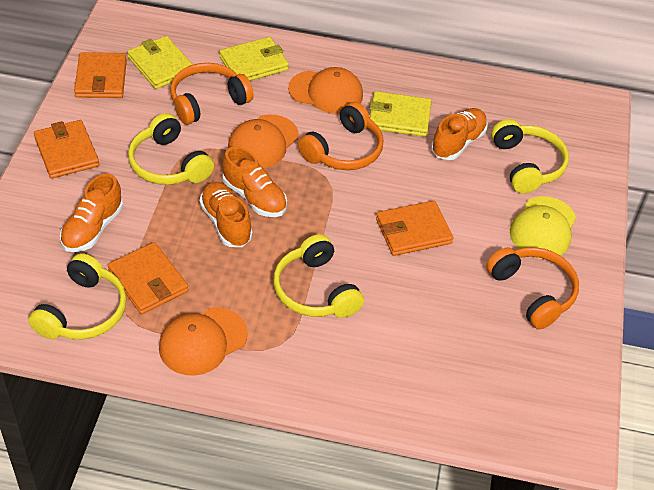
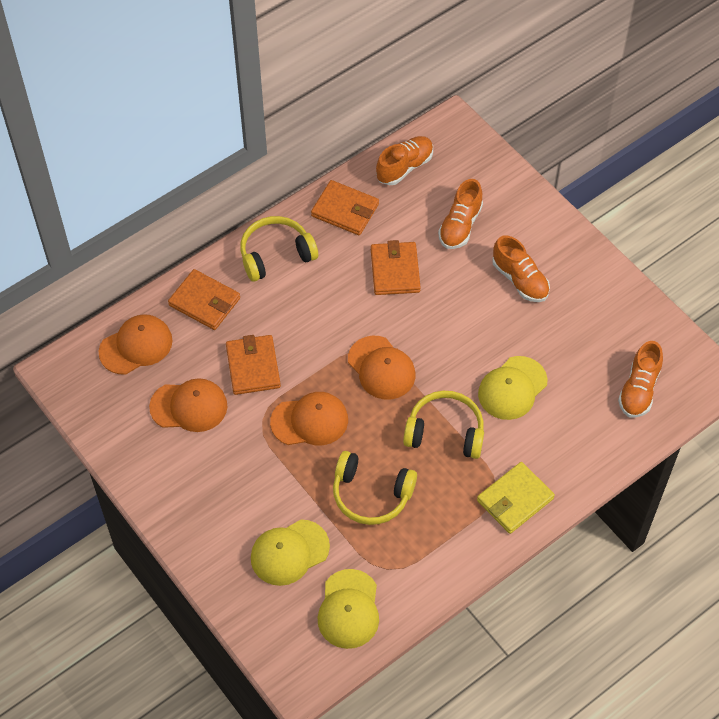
orange cap: [159,307,248,376] [228,115,299,168] [288,67,363,114] = 3 -> [98,314,173,375] [149,378,227,432] [270,392,348,445] [348,336,415,400] = 4
orange headphones: [170,63,254,125] [298,102,383,170] [486,247,579,329] = 3 -> none = 0
yellow cap: [510,196,576,259] = 1 -> [251,519,330,586] [318,569,379,649] [478,356,548,420] = 3
yellow headphones: [29,253,127,339] [128,113,214,185] [273,234,364,318] [491,119,569,194] = 4 -> [240,216,318,282] [333,451,417,525] [403,391,484,459] = 3
yellow wallet: [127,36,193,89] [219,37,289,81] [369,91,431,137] = 3 -> [477,462,555,534] = 1

